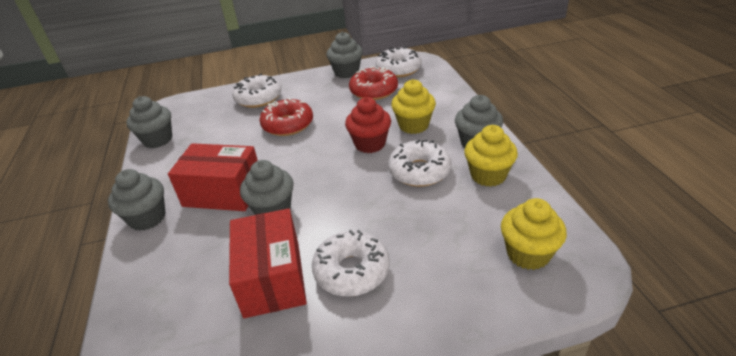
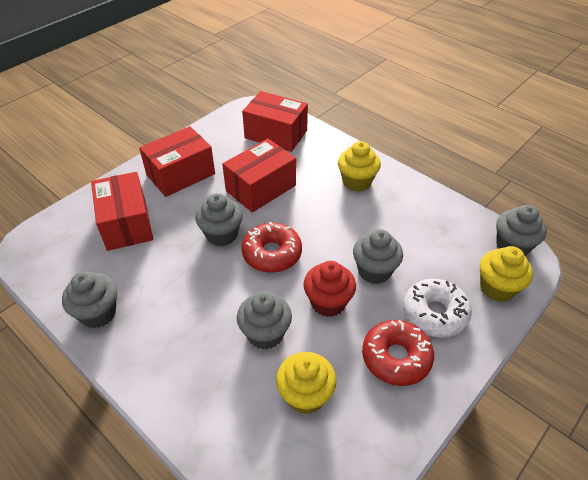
red box: [168,143,258,211] [229,208,307,318] = 2 -> [91,172,153,251] [139,126,215,197] [222,138,296,213] [242,91,308,152] = 4
white donut: [232,74,281,108] [312,230,390,297] [376,47,422,77] [388,139,451,187] = 4 -> [403,279,472,338] = 1

